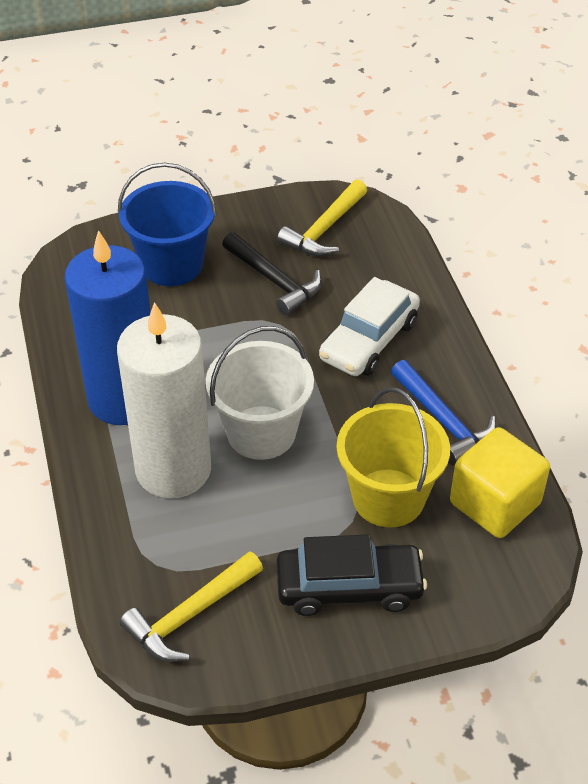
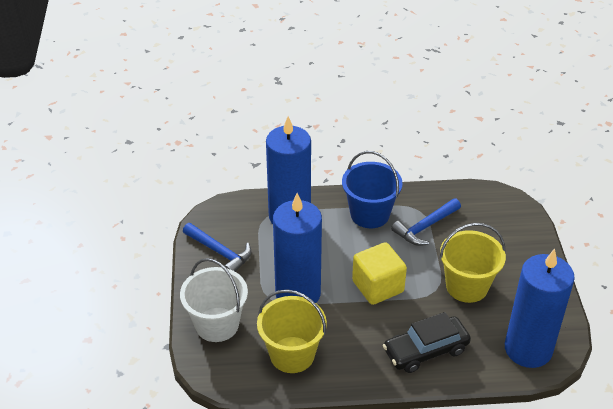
black hammer: [222,232,322,316] = 1 -> none = 0
blue candle: [65,230,151,425] = 1 -> [266,116,311,224] [273,193,322,303] [505,249,575,368] = 3
blue hammer: [391,360,497,466] = 1 -> [183,223,251,272] [391,198,461,246] = 2
white candle: [117,302,211,499] = 1 -> none = 0
white car: [319,277,420,376] = 1 -> none = 0
yellow bucket: [337,387,450,528] = 1 -> [257,289,327,373] [439,223,506,303] = 2
yellow hammer: [120,551,263,662] [277,180,367,256] = 2 -> none = 0

